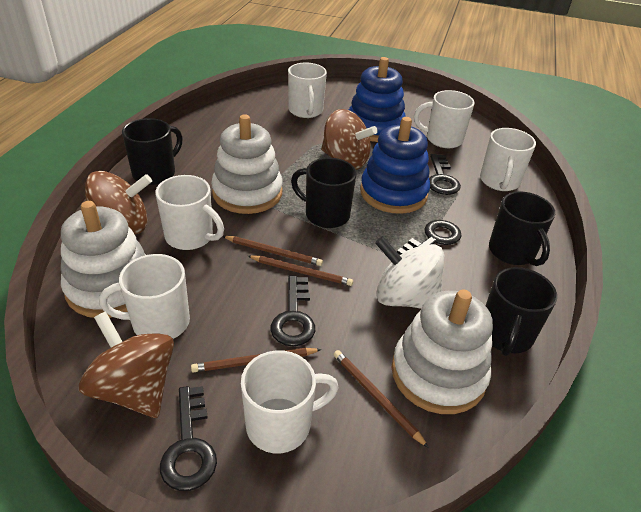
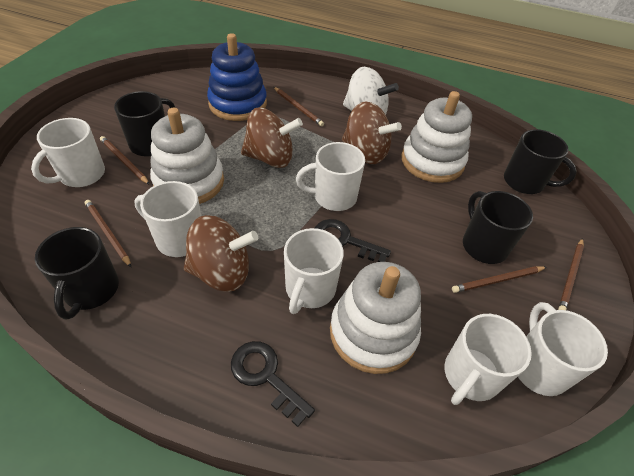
black key: [160,386,217,491] [270,276,315,346] [397,220,462,255] [429,154,461,195] = 4 -> [231,341,315,427] [315,219,391,262] = 2
blue stacking toy: [349,57,406,142] [360,117,430,214] = 2 -> [207,33,267,121] = 1
brown pencil: [191,348,322,373] [222,236,323,266] [248,255,353,286] [333,350,429,448] = 4 -> [85,200,131,267] [100,136,150,185] [274,87,324,126] [452,266,547,293] [558,238,584,310] = 5

